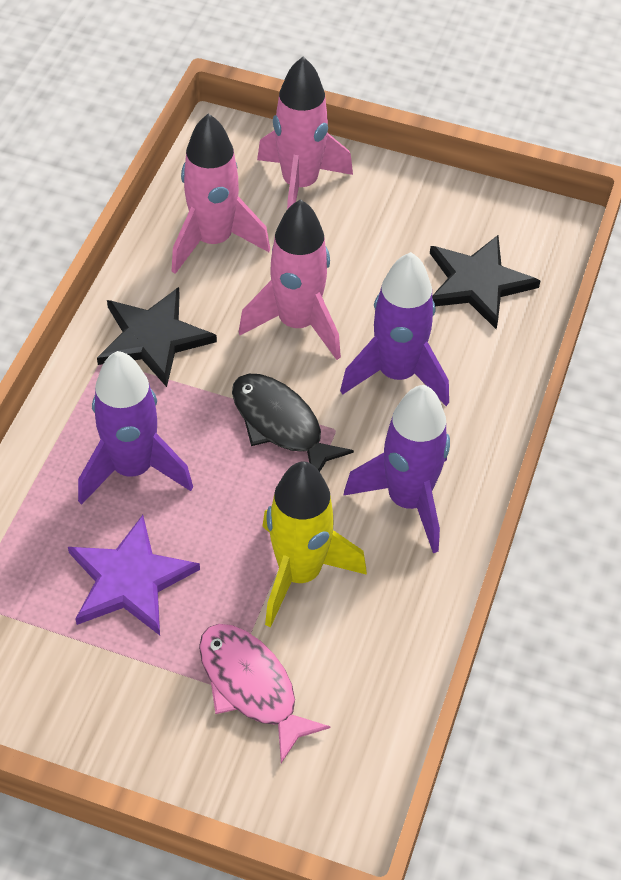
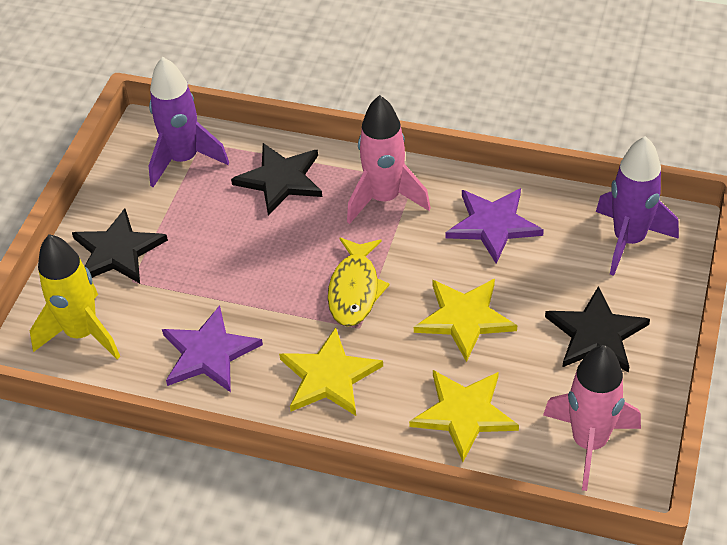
black fish: [232,374,354,472] = 1 -> none = 0
black star: [97,287,217,387] [430,235,540,329] = 2 -> [72,208,168,283] [231,143,322,216] [545,286,650,373] = 3
pink fish: [199,624,330,763] = 1 -> none = 0
pink rocket: [172,114,270,274] [239,199,341,360] [257,57,353,209] = 3 -> [347,95,431,224] [543,345,641,491] = 2
purple rocket: [78,351,193,505] [340,252,449,406] [343,385,450,553] = 3 -> [149,57,229,187] [596,136,679,276] = 2
purple star: [68,515,200,635] = 1 -> [162,305,263,392] [445,188,544,264] = 2
yellow fish: none = 0 -> [328,237,390,327] = 1
yellow star: none = 0 -> [279,327,383,416] [409,370,519,462] [414,279,517,362] = 3

